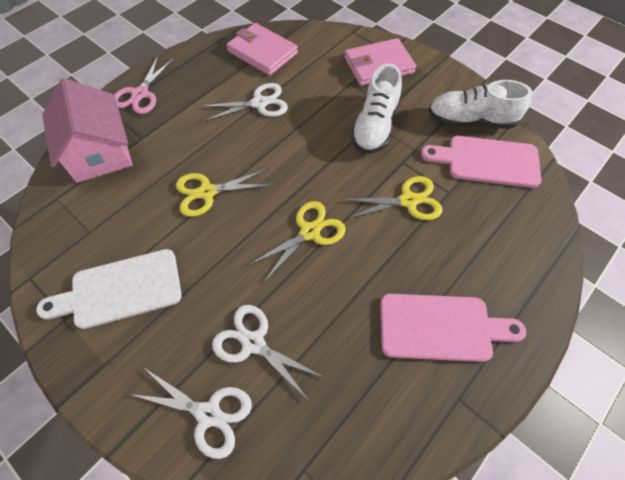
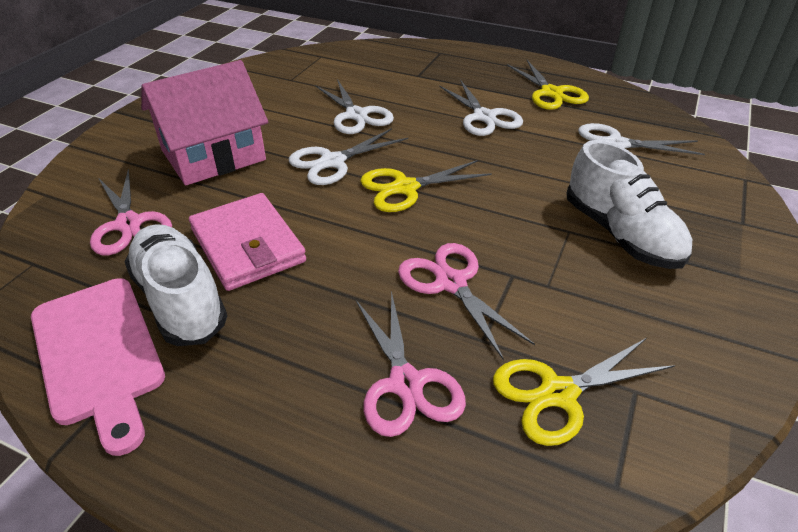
pink cutting board: [380,294,526,362] [421,136,542,188] = 2 -> [31,278,165,456] = 1
pink scissors: [114,56,174,114] = 1 -> [90,169,172,255] [356,291,466,437] [398,243,535,360] = 3
pink wallet: [226,23,298,76] [345,38,416,86] = 2 -> [189,193,306,291] = 1
white cutting board: [36,249,182,329] = 1 -> none = 0
white scissors: [130,369,252,459] [201,83,288,121] [212,305,325,401] = 3 -> [289,128,408,185] [316,79,394,134] [439,80,523,136] [578,123,705,155] = 4

